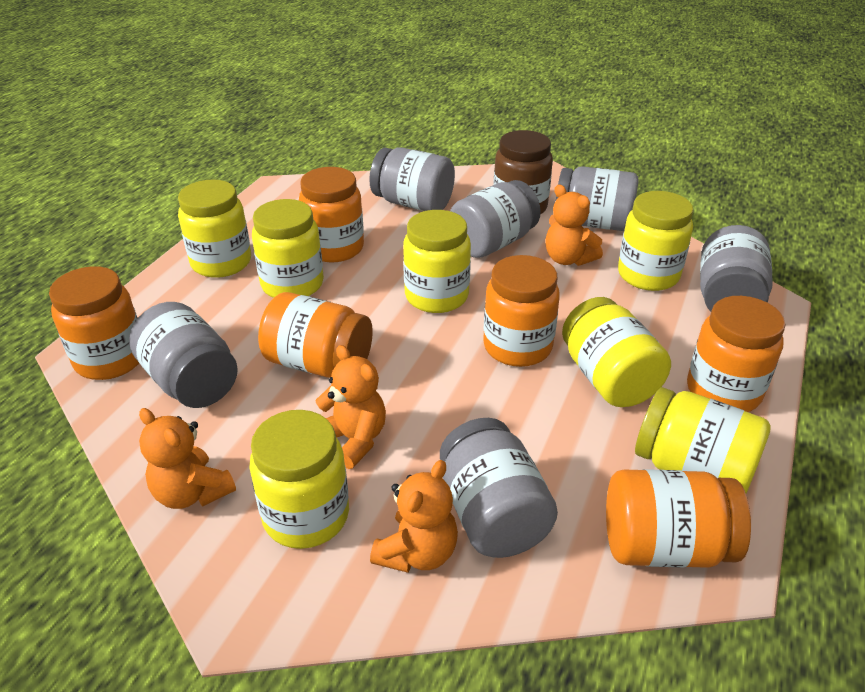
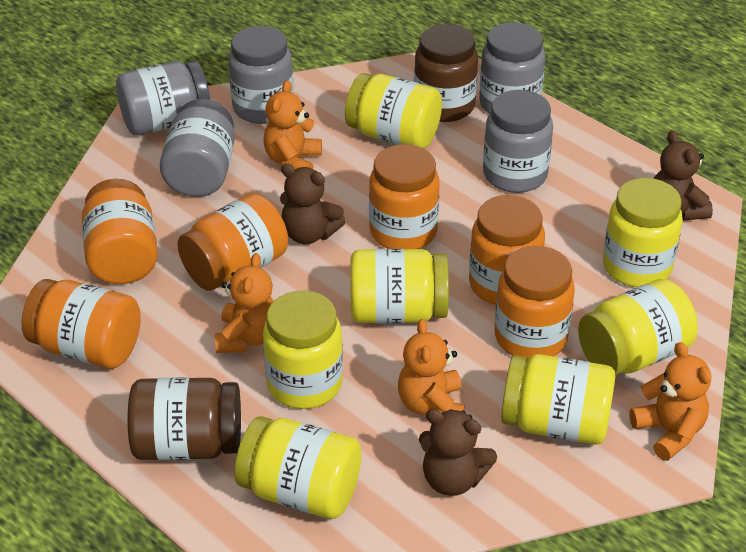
brown jar: [493,130,553,215] = 1 -> [127,377,241,460] [414,24,478,122] = 2
brown teddy bear: none = 0 -> [280,163,346,244] [419,409,497,496] [654,131,713,221] = 3
grey jar: [129,302,238,408] [369,147,455,211] [440,418,558,558] [450,180,541,258] [556,166,639,231] [700,225,773,312] = 6 -> [116,61,210,135] [160,99,235,197] [228,26,294,124] [479,22,545,113] [483,90,553,193] = 5

